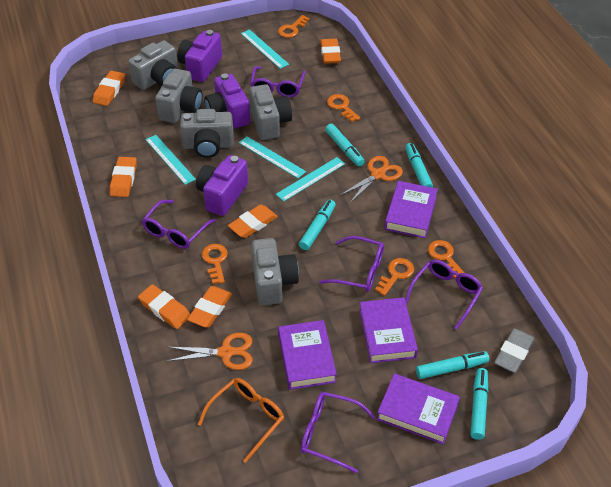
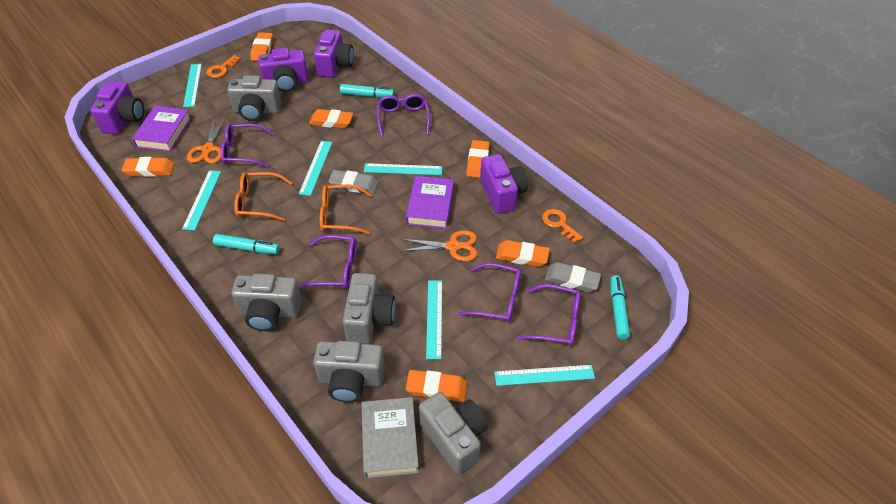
grey book: none = 0 -> [361,397,419,479] = 1
grey eraser: [494,328,535,373] = 1 -> [328,170,379,194] [545,262,601,292] = 2
orange glasses: [198,378,284,463] = 1 -> [234,172,292,221] [320,185,372,234] = 2
orange key: [202,244,228,284] [278,15,309,38] [327,94,360,122] [375,258,414,296] [428,240,465,279] = 5 -> [206,55,241,78] [542,209,583,243] = 2
purple book: [278,320,337,390] [359,297,418,363] [377,373,460,444] [384,181,438,238] = 4 -> [132,106,192,152] [406,176,454,229] = 2
purple camera: [177,30,222,82] [196,155,248,216] [204,73,250,128] = 3 -> [90,81,144,134] [258,48,309,92] [314,29,354,77] [480,154,528,214] = 4
turquoise marker: [299,200,336,250] [325,124,365,166] [405,143,433,188] [416,351,489,379] [471,368,488,440] = 5 -> [213,234,280,254] [340,84,394,98] [610,275,630,340] = 3
turquoise ruler: [145,135,196,185] [239,136,306,178] [241,29,289,69] [276,157,345,201] = 4 -> [182,170,221,230] [183,64,202,107] [299,141,332,196] [364,163,442,175] [426,280,442,359] [494,365,595,386] = 6

